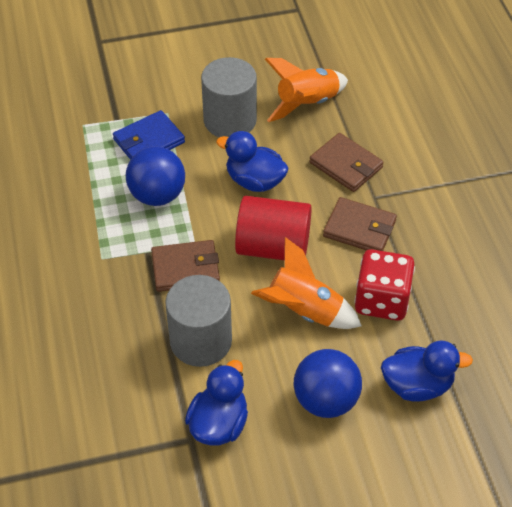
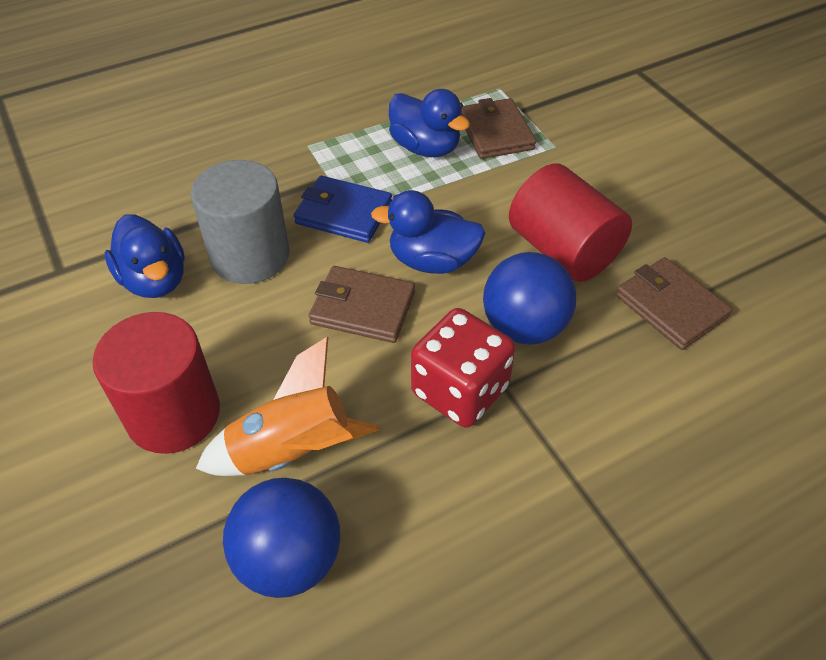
grey cylinder: [165,275,232,367] [201,57,257,137] = 2 -> [191,160,289,284] = 1
orange rocket: [251,237,362,329] [265,58,348,122] = 2 -> [196,337,380,476] = 1
red cylinder: [235,196,312,260] = 1 -> [92,312,220,454] [509,164,632,282] = 2

